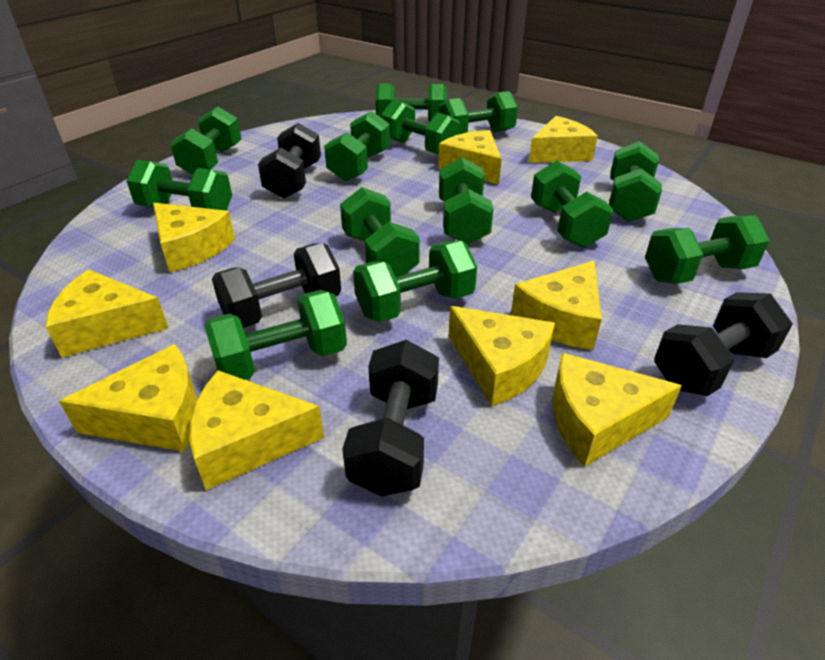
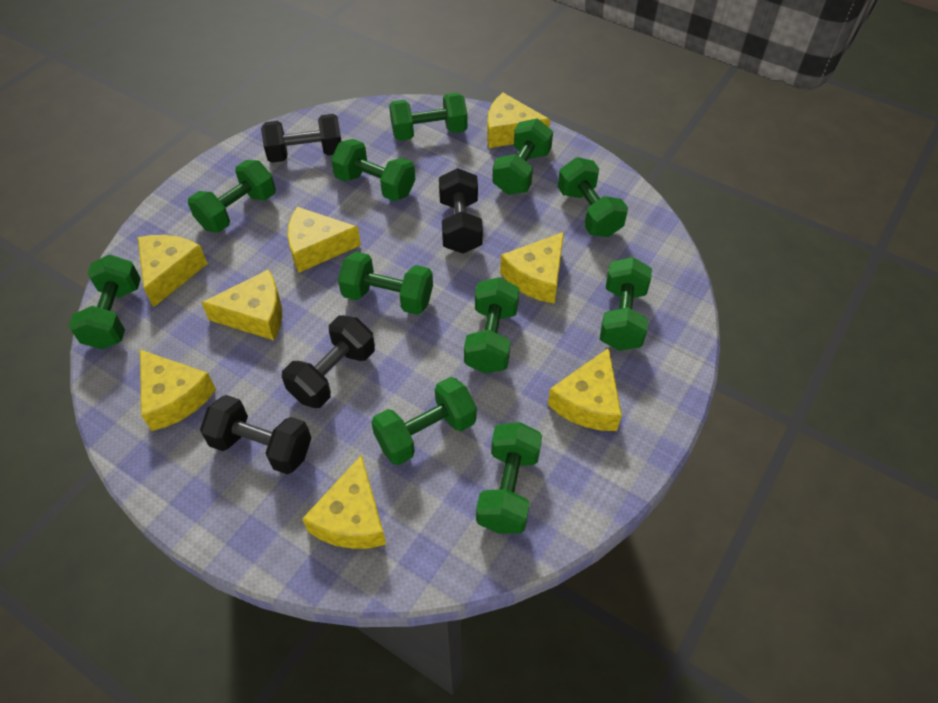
green dumbbell: [126,160,232,211] [170,107,242,175] [204,290,347,380] [324,111,390,181] [340,187,420,277] [353,241,477,322] [375,84,447,122] [381,100,460,155] [439,91,518,134] [439,157,493,245] [531,160,614,248] [609,141,662,222] [645,215,770,284] = 13 -> [69,255,141,349] [188,160,276,233] [331,139,415,201] [338,252,433,315] [371,377,477,465] [389,93,468,141] [464,277,519,373] [476,422,542,534] [492,118,553,195] [558,157,628,237] [600,257,652,351] = 11
yellow cheese: [46,270,168,358] [59,344,198,452] [153,203,235,272] [189,370,324,490] [438,130,502,185] [449,306,555,406] [511,261,602,350] [529,116,598,163] [552,353,682,467] = 9 -> [138,235,208,308] [140,350,216,431] [201,269,282,340] [287,207,361,273] [302,455,386,549] [487,93,550,148] [500,232,564,304] [548,348,622,431] = 8

